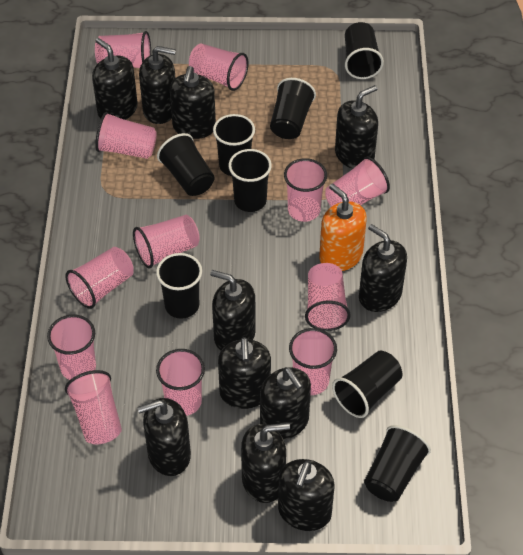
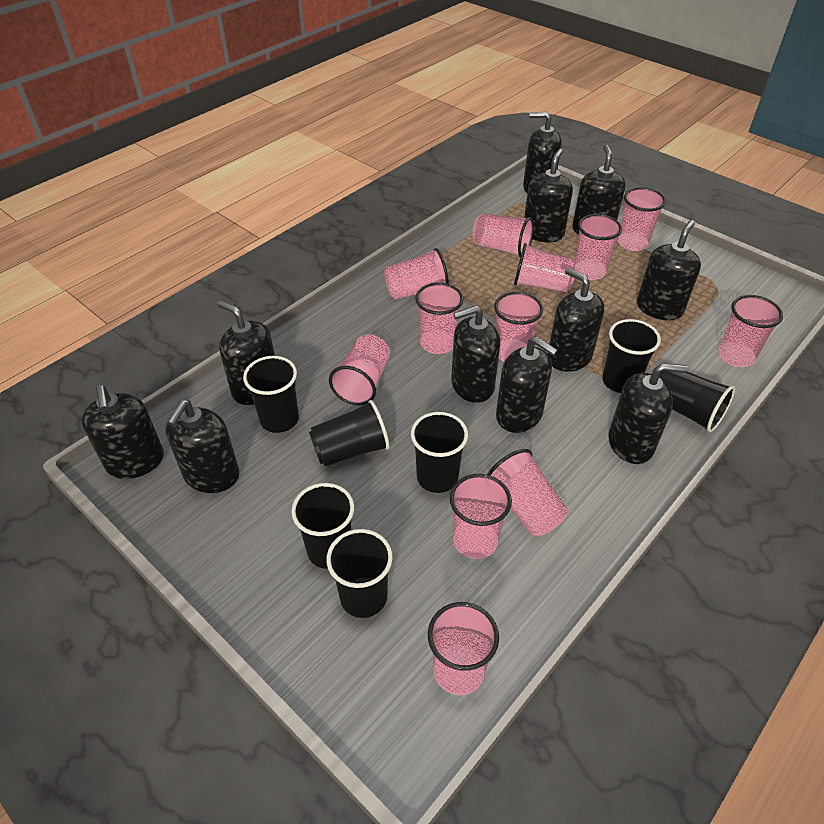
black cup: [156,253,202,319] [157,133,214,196] [213,114,255,176] [229,149,272,212] [270,78,316,139] [332,351,402,418] [345,22,384,79] [364,425,431,502] = 8 -> [243,356,299,433] [291,483,354,569] [309,400,390,466] [326,529,393,618] [411,412,468,493] [602,319,661,393] [659,371,735,432] = 7
orange soap dispenser: [319,183,367,271] = 1 -> none = 0

